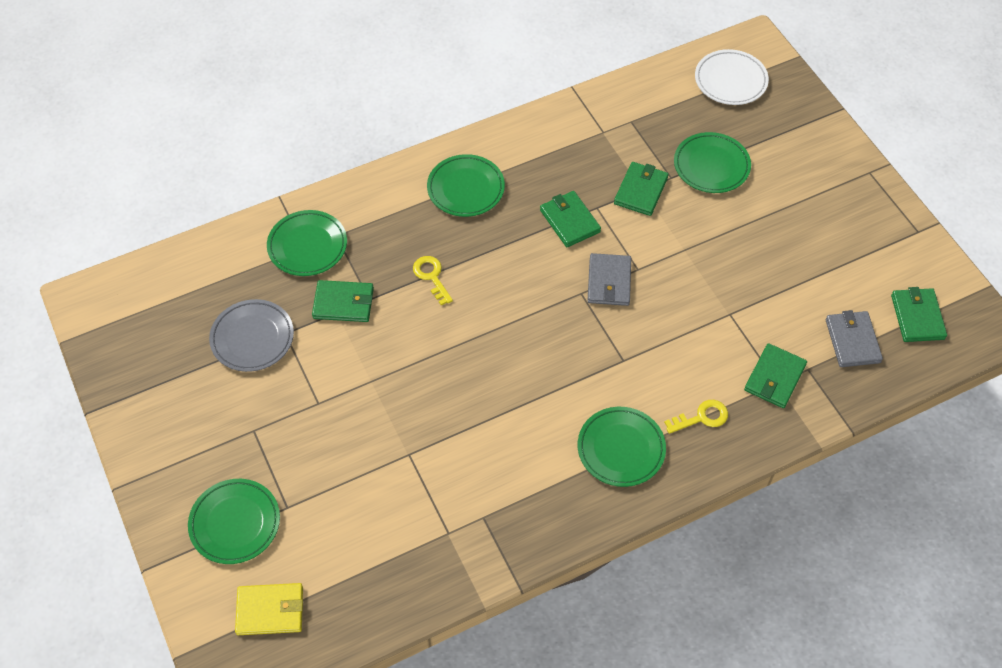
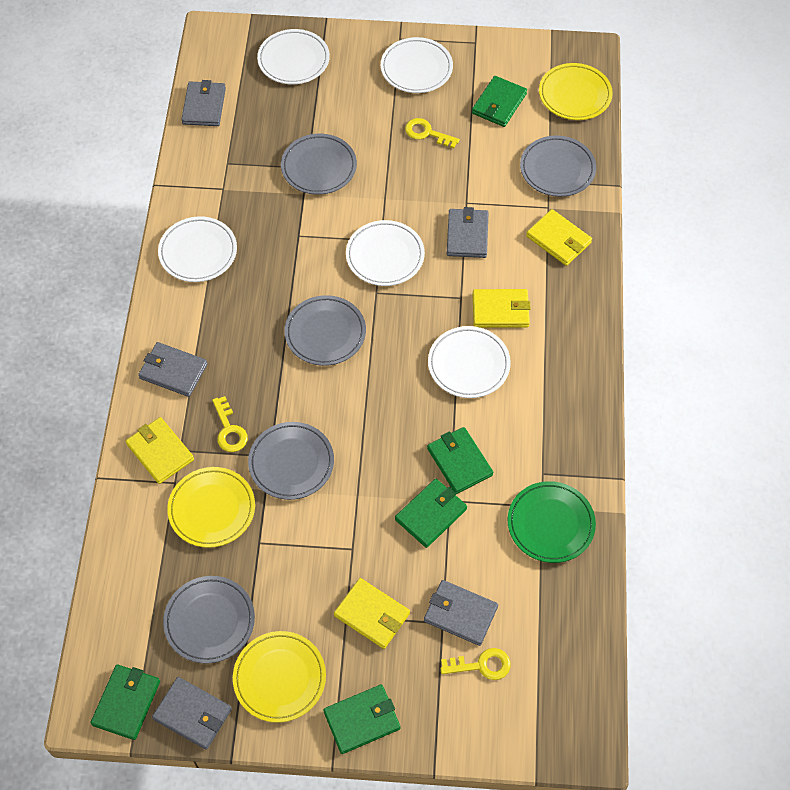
green plate: [188,479,280,564] [267,210,347,276] [427,154,505,217] [578,407,666,487] [674,132,751,193] = 5 -> [508,481,596,563] = 1
grey plate: [209,299,294,372] = 1 -> [163,576,255,664] [248,422,334,500] [281,134,357,195] [284,295,366,366] [520,136,596,197] = 5
grey wallet: [587,253,631,306] [826,310,883,367] = 2 -> [138,342,208,397] [152,677,232,750] [181,80,226,126] [424,580,498,646] [447,207,489,258] = 5
white plate: [695,49,769,105] = 1 -> [158,216,237,282] [257,29,330,84] [346,220,425,286] [381,37,453,93] [428,326,511,398] = 5
yellow key: [413,256,453,305] [664,400,728,434] = 2 -> [212,396,248,452] [405,118,460,148] [441,648,511,680] = 3
yellow plate: none = 0 -> [167,467,255,548] [233,631,326,723] [539,63,613,120] = 3
yellow wallet: [235,583,303,635] = 1 -> [125,417,194,484] [334,578,410,649] [472,289,531,328] [526,209,592,266] = 4

